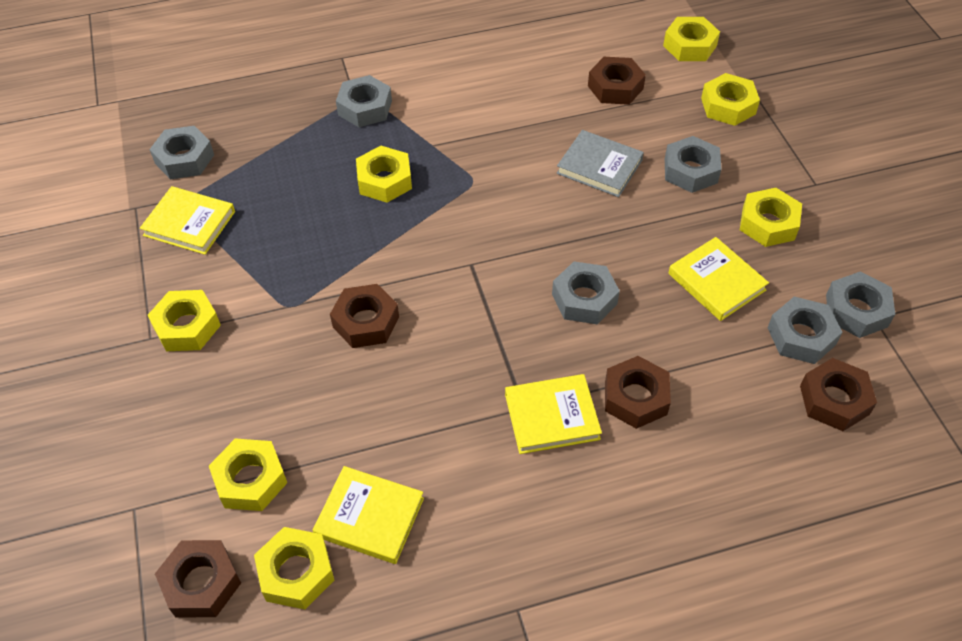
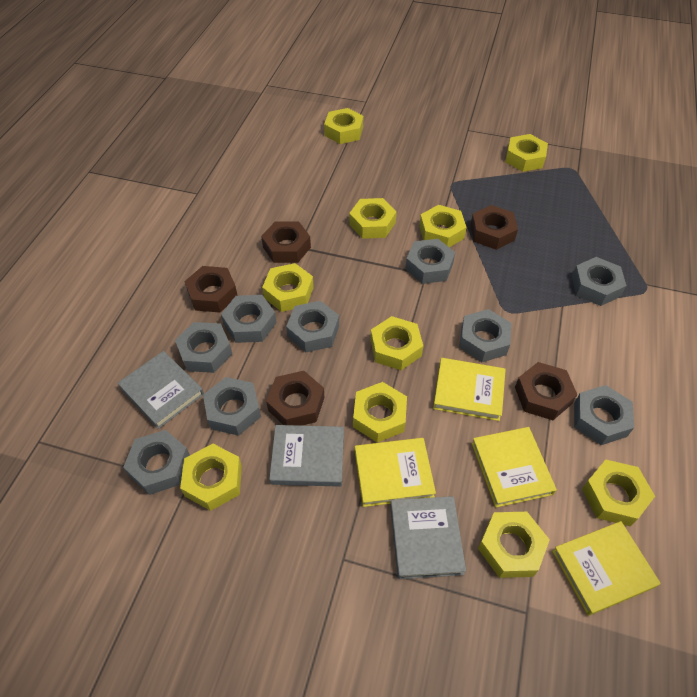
grey book: [557,130,644,197] = 1 -> [118,351,204,429] [269,425,344,487] [390,496,466,579] = 3
grey nut: [149,126,214,179] [336,75,392,127] [552,261,620,324] [665,136,721,193] [767,297,842,364] [826,271,895,338] = 6 -> [123,430,190,495] [175,322,232,373] [203,377,261,436] [221,295,277,343] [286,301,339,352] [405,239,455,284] [459,309,511,362] [572,257,626,306] [574,385,634,445] = 9
yellow nut: [148,290,221,351] [209,439,287,511] [254,527,334,609] [356,146,412,203] [663,17,720,61] [701,73,760,126] [740,188,802,247] = 7 -> [180,444,242,511] [262,263,314,312] [324,108,363,144] [349,198,397,239] [353,382,407,443] [370,316,423,370] [419,205,467,247] [478,512,550,578] [505,134,548,172] [582,460,655,526] = 10

